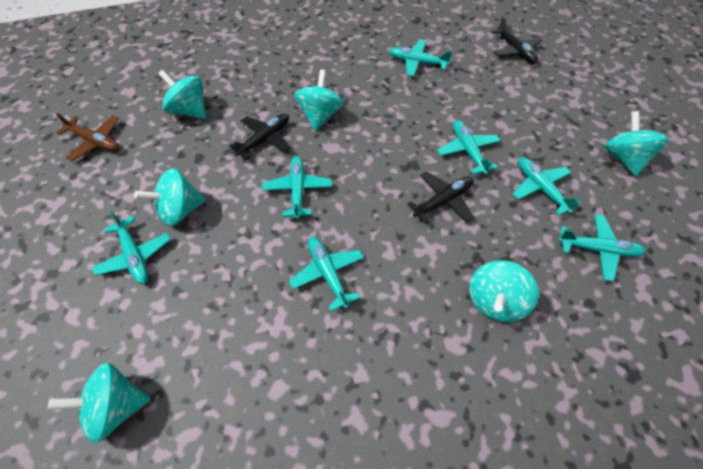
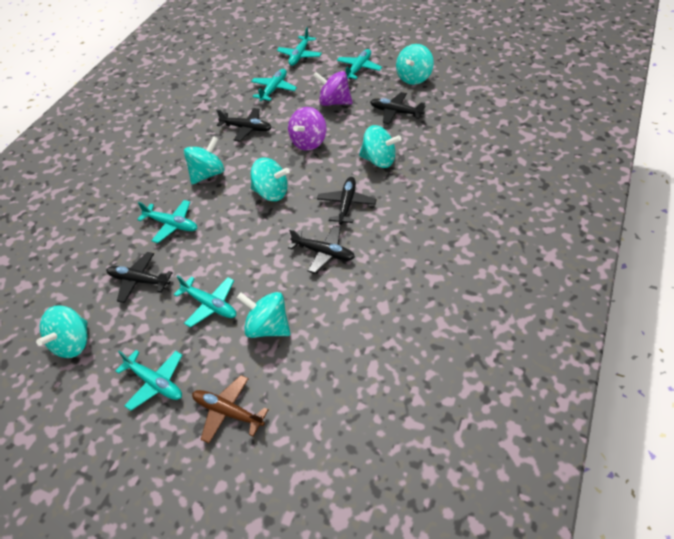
black plane: [229,114,290,160] [407,171,474,224] [491,16,542,64] = 3 -> [106,252,173,303] [216,108,272,142] [288,226,355,274] [317,177,377,225] [370,92,426,124] = 5
purple spinning top: none = 0 -> [288,107,327,151] [313,71,353,106] = 2
turquoise plane: [92,211,171,284] [262,156,332,219] [289,237,364,311] [389,40,452,77] [437,120,500,175] [512,157,581,216] [558,214,646,281] = 7 -> [115,350,182,411] [137,200,197,243] [174,275,236,328] [251,69,297,101] [277,27,322,66] [337,49,382,79] = 6

